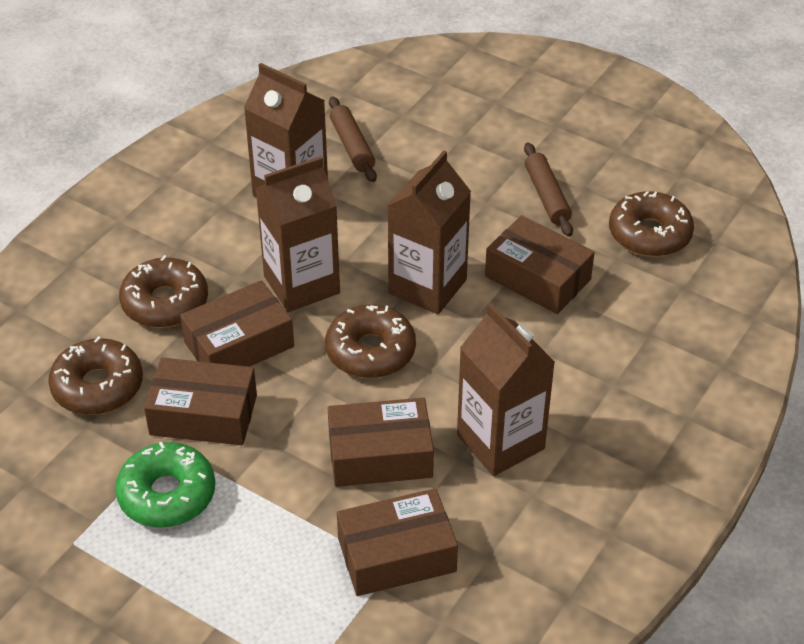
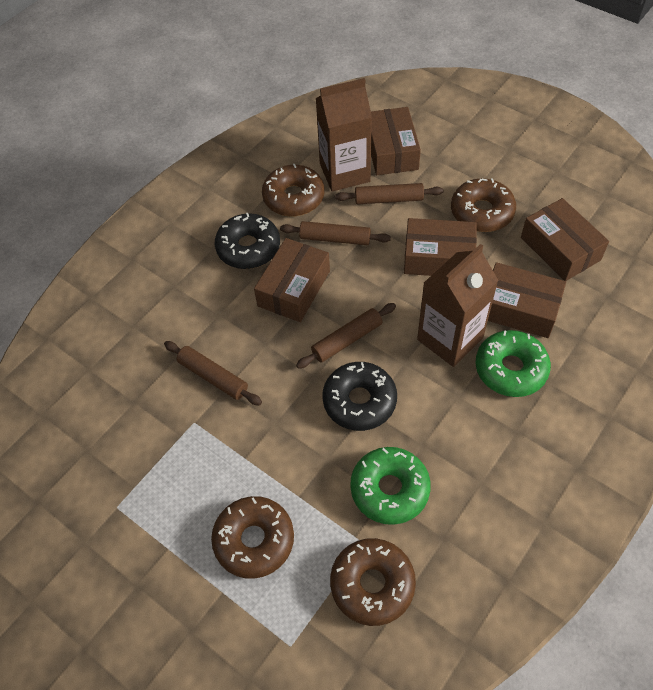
black donut: none = 0 -> [215,213,280,269] [322,362,397,431] = 2
brown carton: [244,63,328,198] [255,156,340,312] [387,151,471,314] [457,303,555,476] = 4 -> [316,78,372,192] [417,244,499,367] = 2
brown rolling pin: [329,96,377,182] [524,143,573,237] = 2 -> [164,341,262,406] [280,221,391,245] [296,303,396,369] [335,183,443,204] = 4
green donut: [115,442,215,528] = 1 -> [350,447,431,525] [476,330,551,397] = 2

